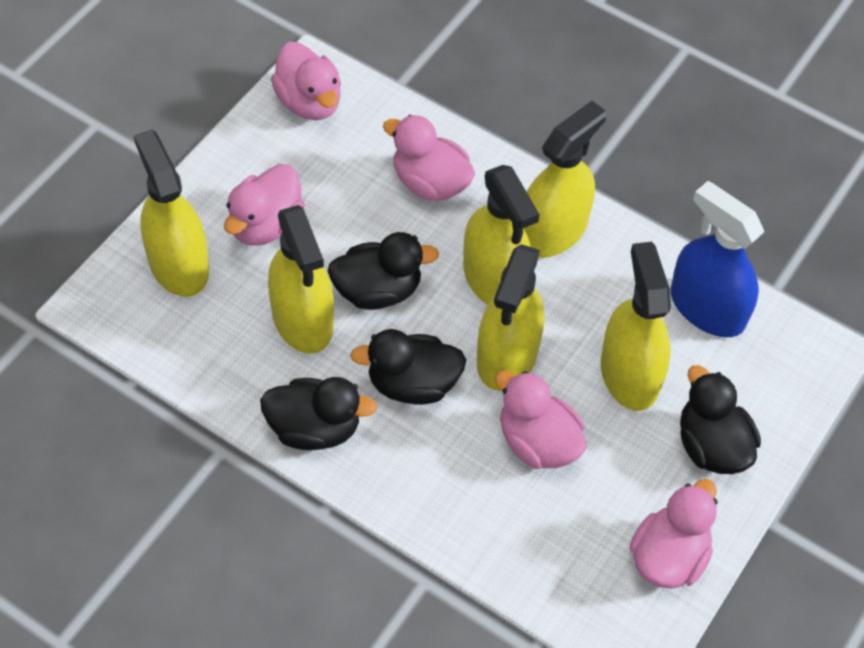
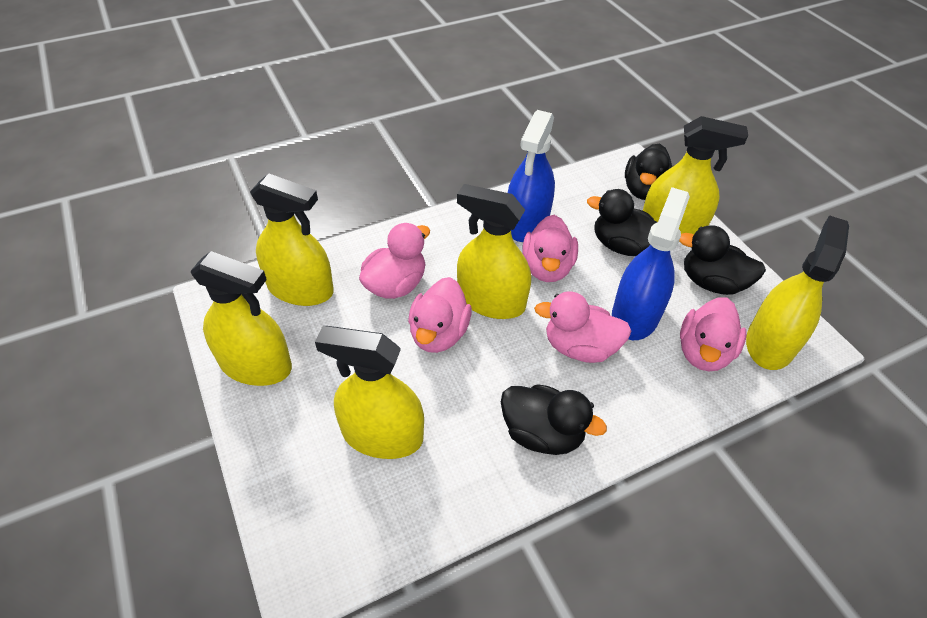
blue spray bottle: [670,181,764,337] = 1 -> [508,110,555,242] [612,187,690,340] = 2

